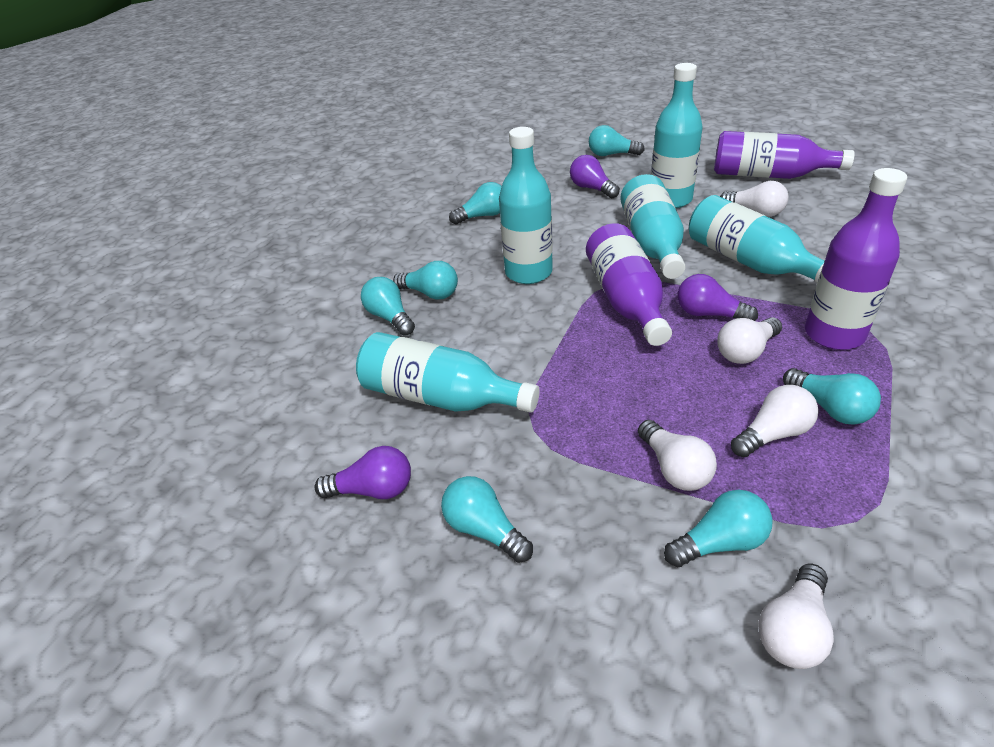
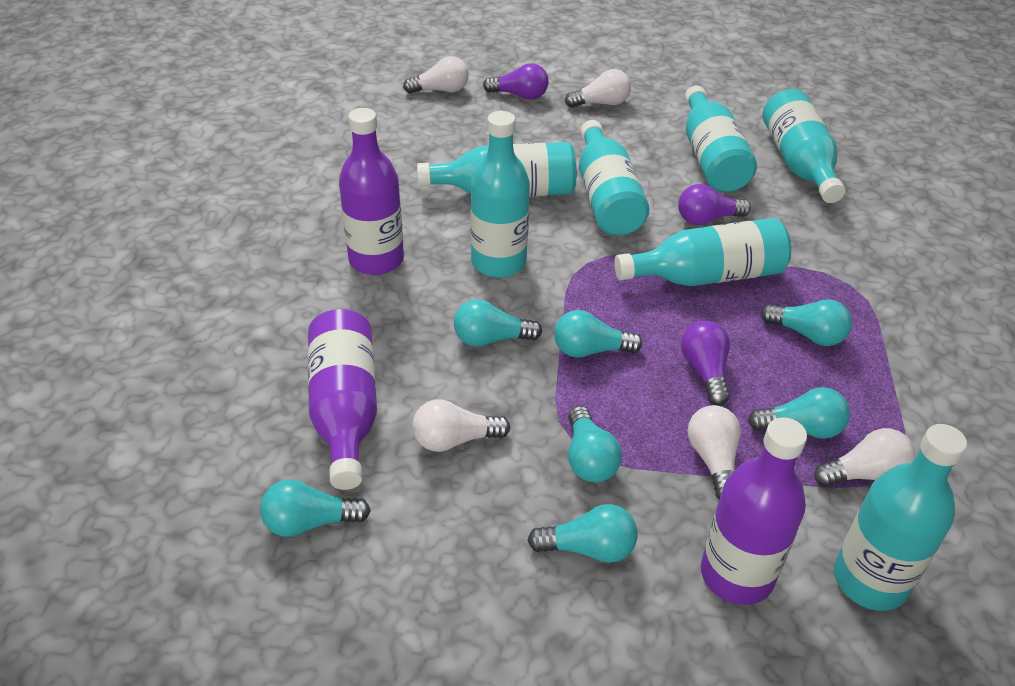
turquoise bottle: [356,332,539,413] [499,127,553,284] [620,174,686,279] [651,63,703,208] [689,195,825,283] = 5 -> [417,142,577,197] [470,111,530,278] [579,120,650,236] [614,218,791,286] [685,86,757,192] [763,89,845,203] [834,424,967,611] = 7

